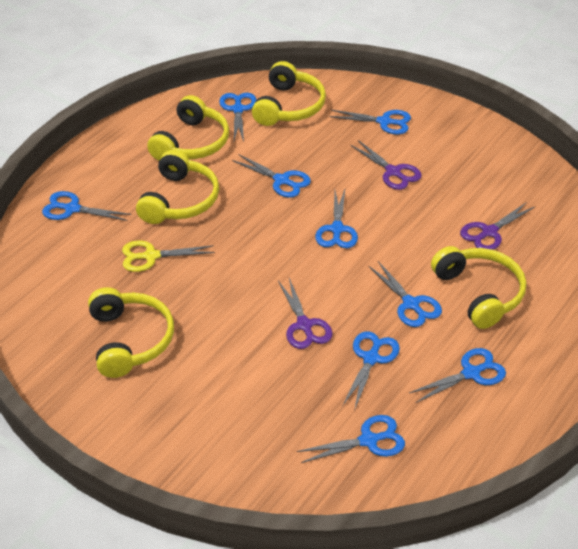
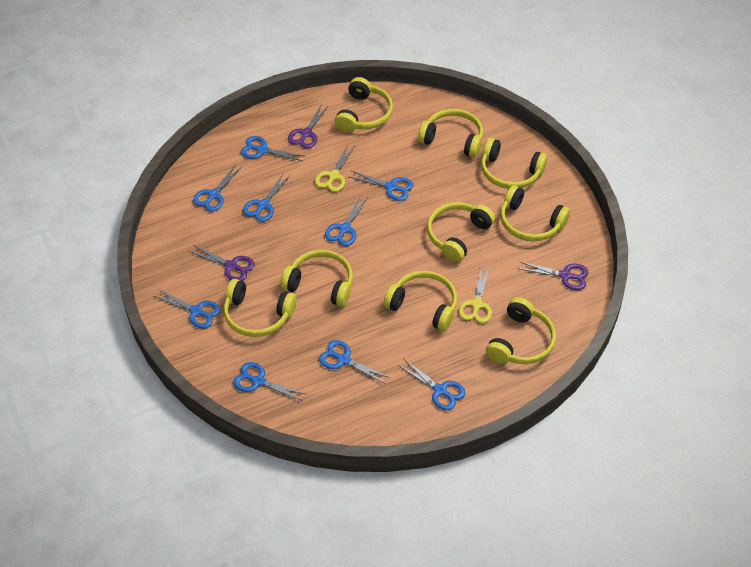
yellow headphones: [88,287,174,378] [136,150,219,224] [147,95,229,161] [252,61,326,126] [431,246,526,329] = 5 -> [224,279,297,337] [281,250,353,307] [335,77,393,132] [384,271,457,331] [418,109,483,158] [427,202,495,262] [481,138,548,189] [486,297,556,364] [500,185,570,241] = 9
yellow scissors: [122,241,215,272] = 1 -> [315,145,355,192] [458,267,492,323] = 2

